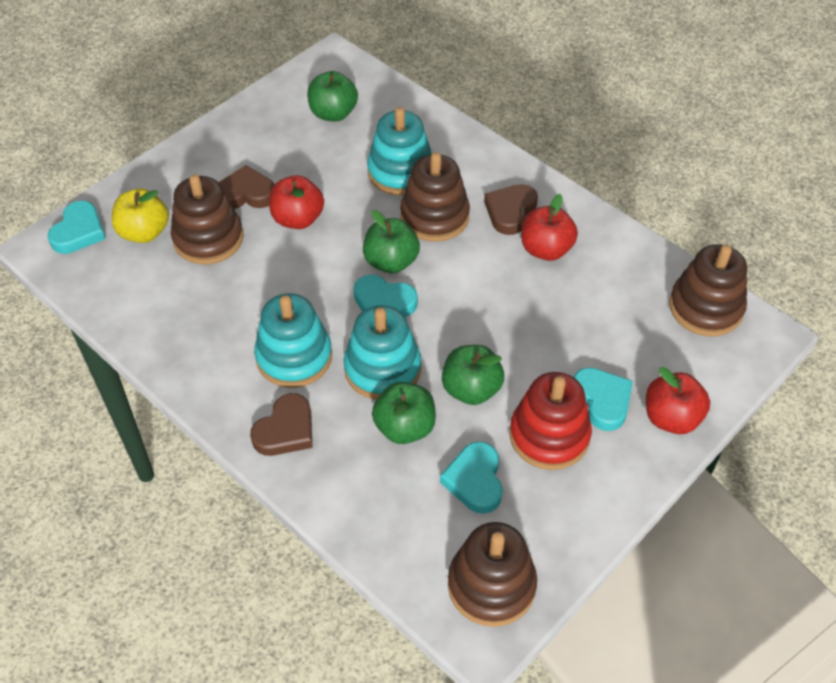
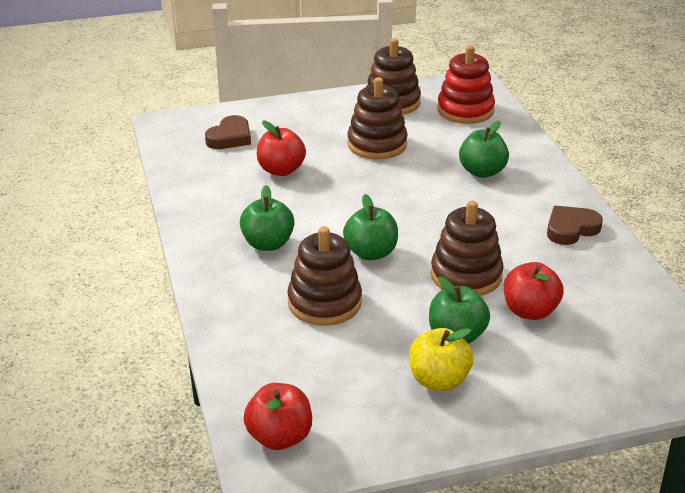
brown heart: [219,165,275,209] [250,393,312,456] [484,184,538,235] = 3 -> [205,115,251,149] [547,206,603,245] = 2
turquoise heart: [48,201,106,254] [354,275,418,317] [440,442,503,514] [574,367,633,431] = 4 -> none = 0
turquoise stacking toy: [254,293,332,388] [344,305,421,400] [367,107,432,195] = 3 -> none = 0

